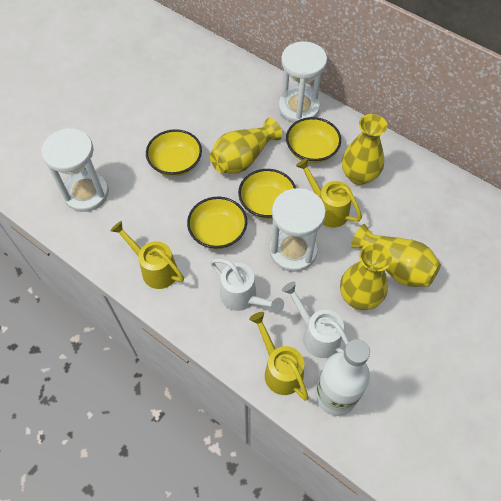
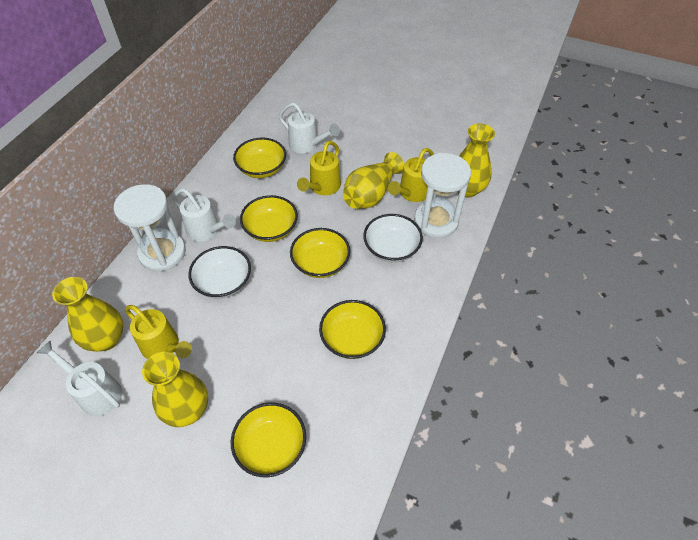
white bottle: [315,339,370,416] = 1 -> none = 0
white bowl: none = 0 -> [188,246,251,298] [363,214,423,262] = 2
white hourglass: [41,128,109,212] [270,188,326,272] [279,41,327,123] = 3 -> [114,184,186,271] [414,153,471,238] = 2
white watering can: [210,258,284,314] [282,282,349,358] = 2 -> [37,340,122,416] [173,189,236,242] [279,103,340,153] = 3
yellow bowl: [146,129,202,176] [187,197,247,249] [238,169,296,219] [286,117,341,163] = 4 -> [231,402,306,477] [233,138,286,178] [240,195,298,242] [290,228,350,278] [319,300,386,359] = 5

